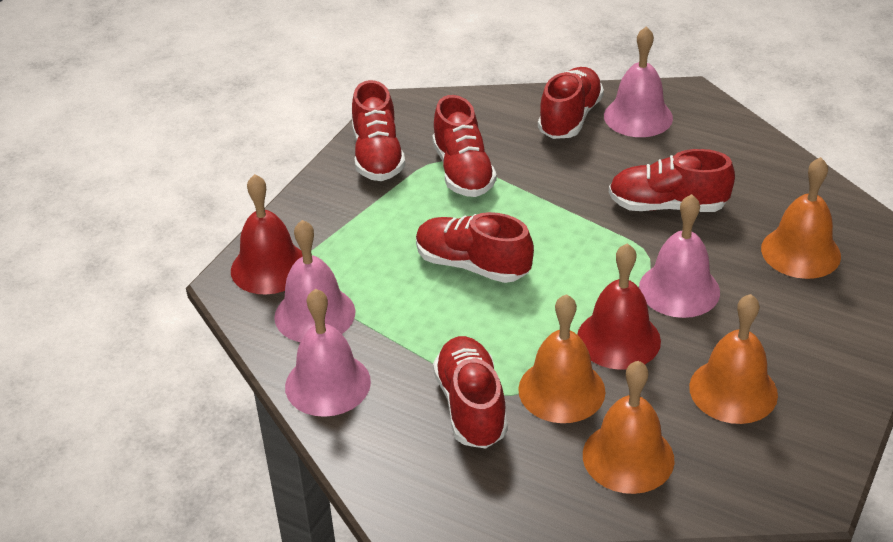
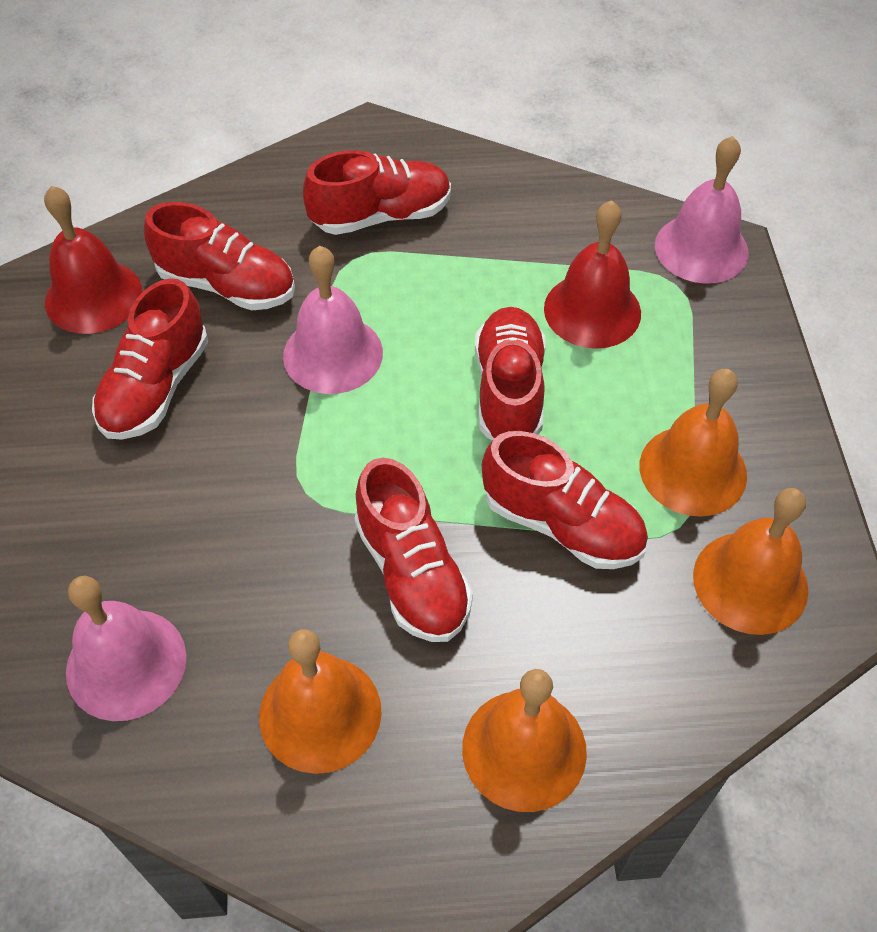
pink bell: [274,220,355,342] [285,289,371,417] [604,26,673,137] [639,194,720,318] = 4 -> [66,576,186,721] [283,246,383,394] [655,136,749,284] = 3

